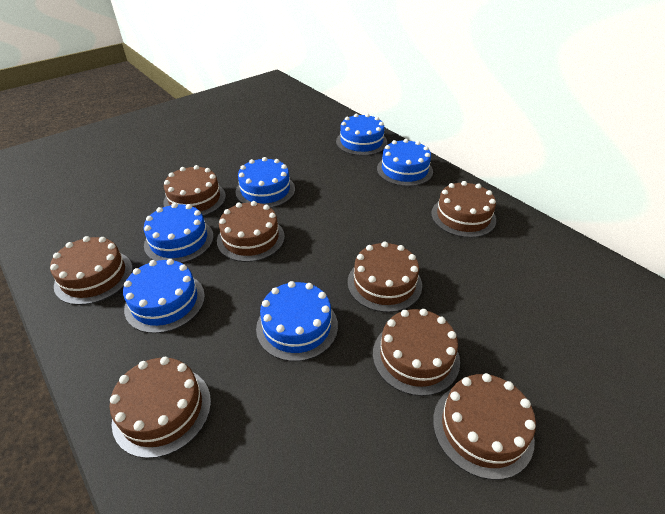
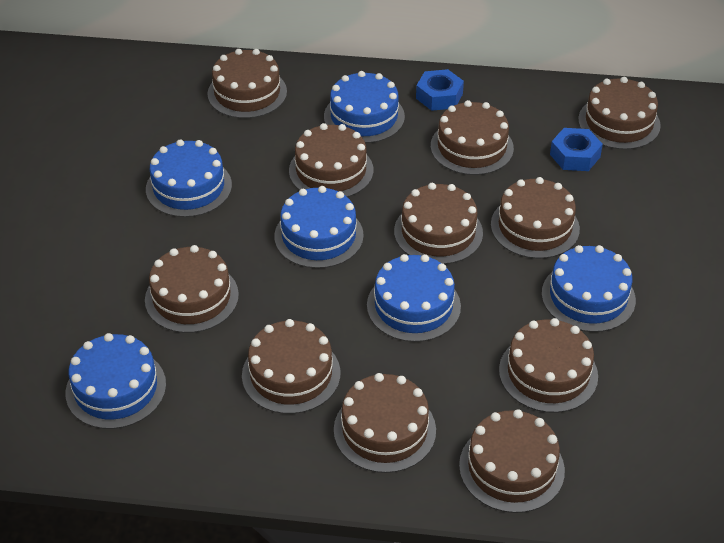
blue nut: none = 0 -> [416,69,464,111] [550,128,603,171] = 2
brown cake: [50,236,133,305] [110,357,211,458] [163,165,226,216] [217,201,285,262] [348,241,422,312] [373,309,460,396] [431,181,496,238] [433,373,536,480] = 8 -> [145,245,239,333] [207,49,287,119] [242,319,341,414] [289,123,373,197] [334,373,436,473] [394,183,483,264] [431,100,514,175] [459,409,565,513] [491,177,580,259] [499,318,598,413] [578,77,661,150] = 11

